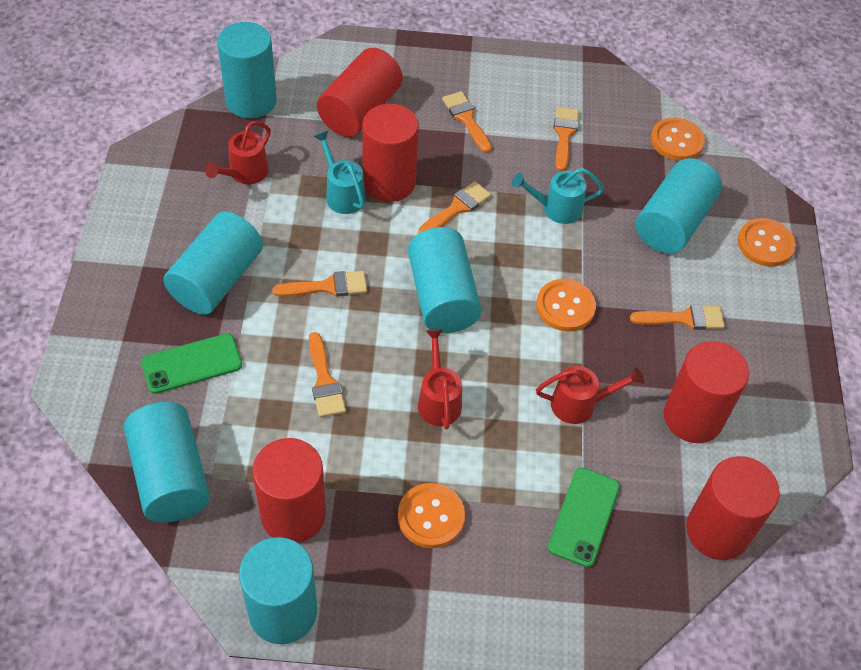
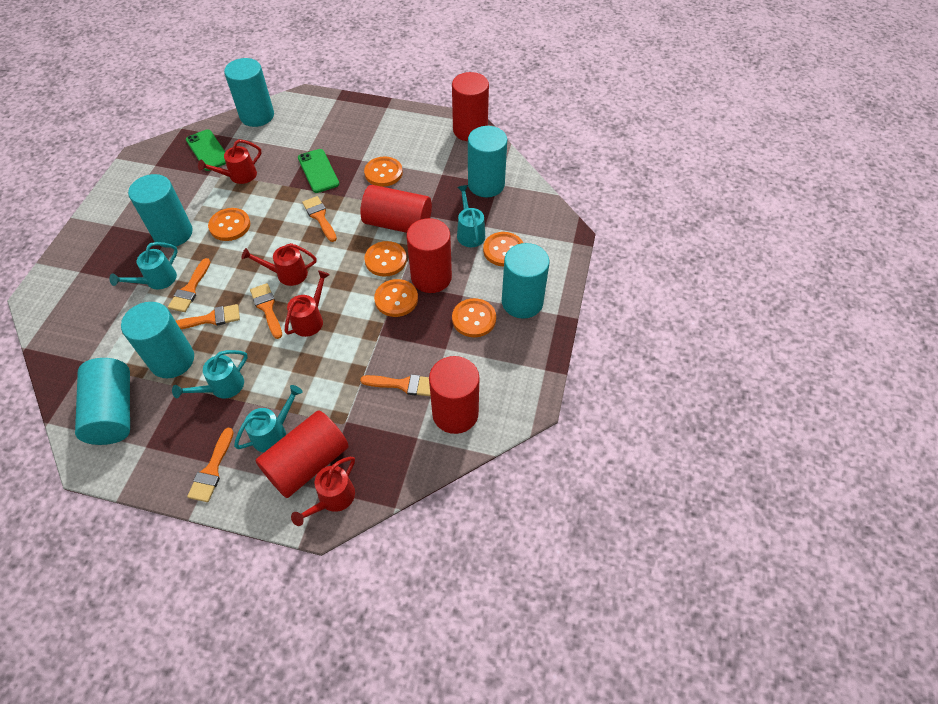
orange button: [398,483,465,548] [536,279,596,331] [651,118,705,161] [738,218,796,267] = 4 -> [208,208,250,241] [364,157,403,187] [364,241,407,277] [374,279,418,317] [452,298,496,337] [483,232,523,267] = 6
red watering can: [205,121,271,184] [418,329,462,430] [536,366,644,424] = 3 -> [198,139,261,184] [241,243,317,286] [285,270,330,337] [291,457,355,526] = 4
turquoise watering can: [314,131,366,214] [512,168,604,224] = 2 -> [109,242,178,290] [172,350,248,398] [234,385,303,452] [457,185,485,247] = 4

